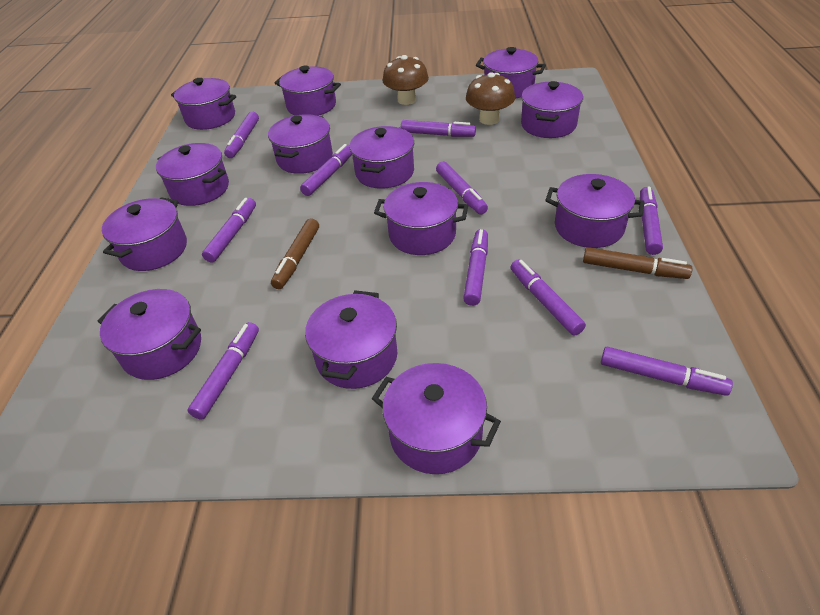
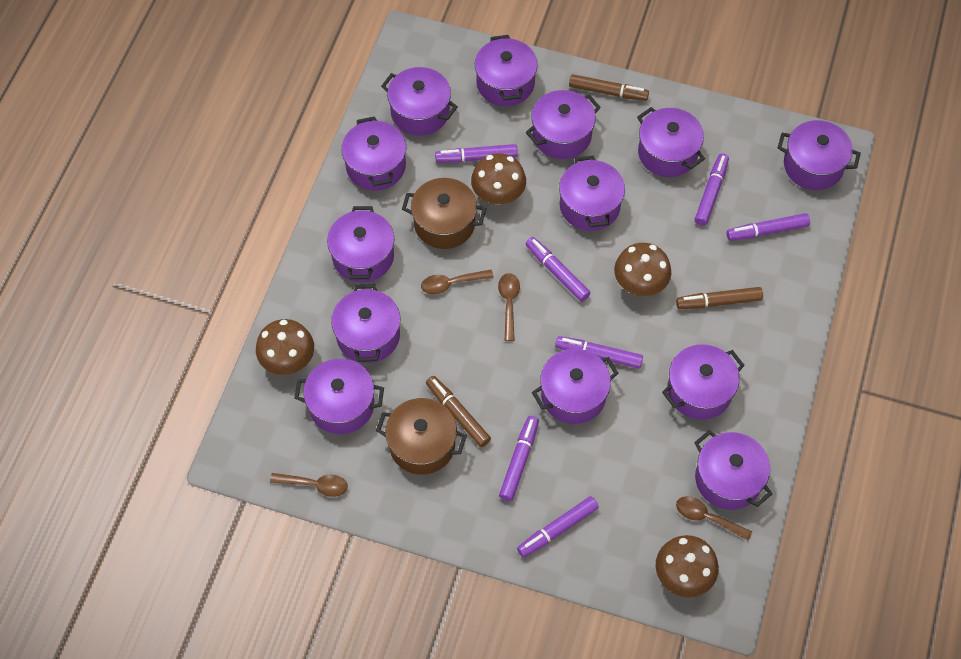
brown marker: [271,218,319,289] [583,247,693,279] = 2 -> [426,376,491,447] [569,74,649,101] [676,287,763,309] = 3
brown mushroom: [383,55,429,105] [466,72,515,125] = 2 -> [256,319,314,375] [471,153,526,205] [614,243,671,296] [656,535,719,597] = 4
brown pot: none = 0 -> [376,398,467,475] [402,178,486,249] = 2
brown spoon: none = 0 -> [270,473,348,497] [421,270,494,294] [498,273,520,341] [676,496,752,540] = 4
purple marker: [187,322,259,420] [202,198,256,262] [224,111,259,158] [300,144,352,196] [401,120,476,137] [436,161,488,215] [463,229,488,306] [511,259,586,336] [601,347,733,396] [640,187,663,255] = 10 -> [435,144,518,163] [499,416,539,501] [517,496,599,558] [526,237,591,302] [555,336,643,369] [695,153,729,226] [727,213,810,241] = 7

